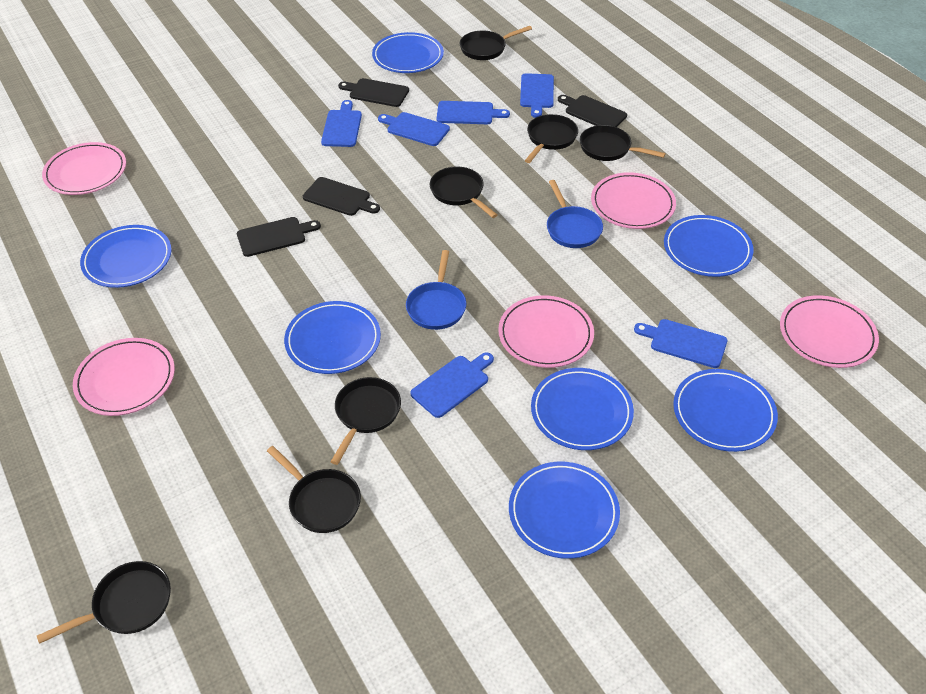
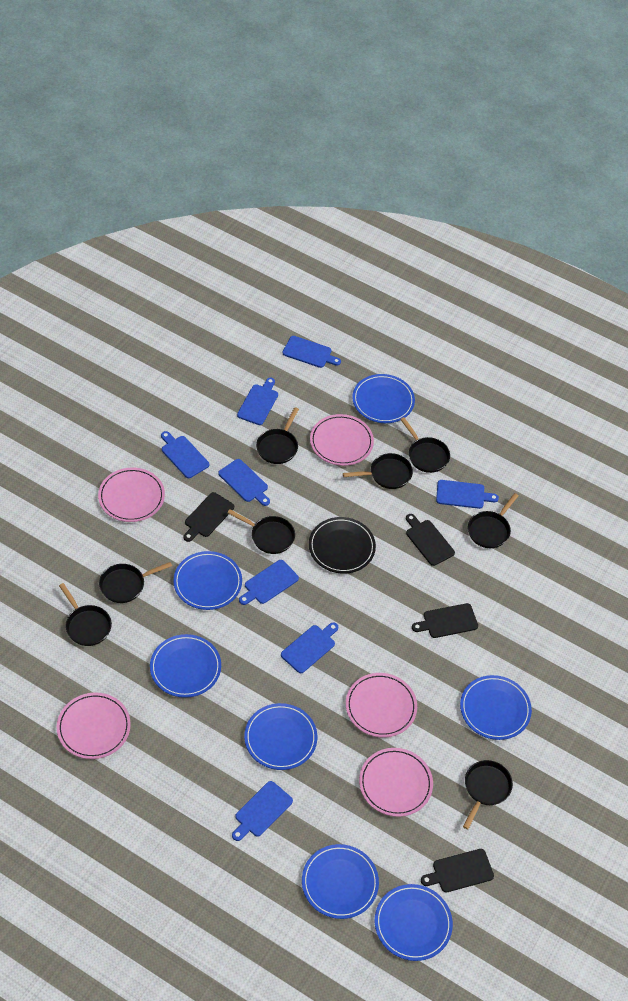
black pan: [37,561,171,644] [267,446,361,533] [330,377,401,465] [430,167,498,218] [460,26,532,60] [525,114,578,163] [580,125,666,161] = 7 -> [59,583,112,646] [99,562,172,603] [227,509,295,554] [256,407,299,464] [343,453,413,489] [400,417,450,473] [463,760,513,830] [468,493,519,548] = 8
black plate: none = 0 -> [309,517,376,574] = 1
blue cutting board: [321,100,362,147] [378,112,450,146] [410,352,494,418] [437,101,510,124] [520,73,554,118] [634,319,727,368] = 6 -> [161,431,209,478] [218,459,270,506] [232,781,293,841] [237,377,278,425] [239,560,299,605] [281,622,338,673] [283,336,341,368] [436,480,499,509] = 8
blue pan: [406,250,466,330] [547,180,603,248] = 2 -> none = 0

